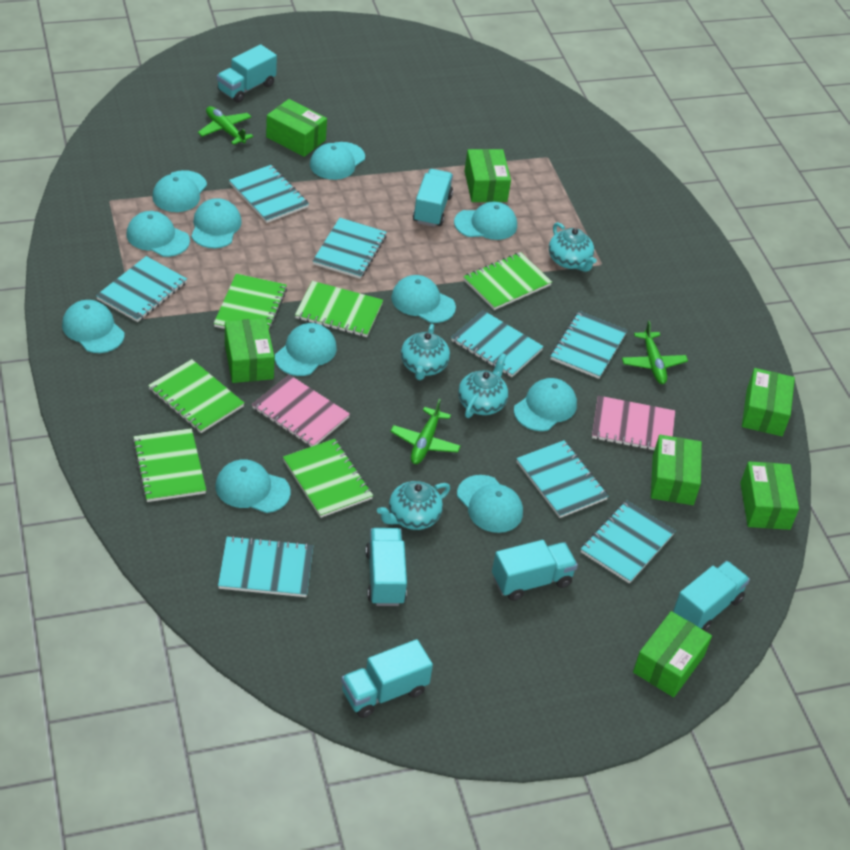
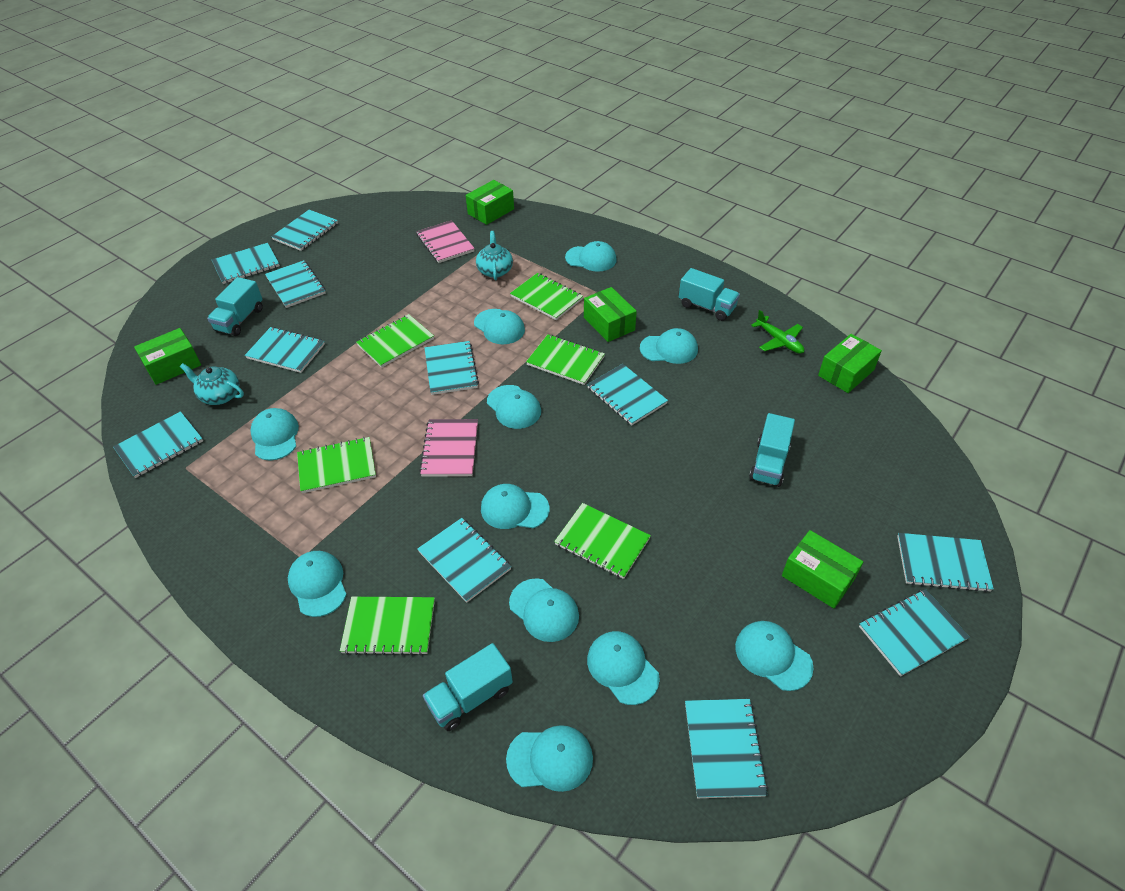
green box: [225,318,275,383] [266,99,327,157] [465,149,511,202] [633,611,712,697] [651,435,702,505] [740,461,799,530] [742,368,795,436] = 7 -> [134,328,201,385] [466,180,514,225] [584,287,637,342] [782,530,863,608] [818,334,882,393] = 5
green plane: [198,106,253,145] [390,399,461,464] [622,321,688,384] = 3 -> [751,310,804,354] = 1
turquoise notebook: [96,256,187,322] [218,536,313,597] [229,165,309,223] [313,218,387,279] [451,310,544,377] [516,440,609,518] [551,311,627,379] [581,500,675,584] = 8 -> [113,411,203,478] [212,243,280,284] [245,327,325,373] [265,260,326,308] [271,210,338,251] [417,518,512,603] [424,341,479,395] [587,364,668,425] [685,699,768,798] [859,589,969,677] [897,533,994,592] = 11
turquoise teapot: [377,481,450,530] [401,324,450,380] [458,353,508,418] [549,222,597,272] = 4 -> [180,363,244,405] [476,231,513,280] = 2
turquoise truck: [217,44,277,103] [341,639,433,718] [366,528,407,606] [413,169,453,227] [492,540,578,601] [673,561,750,631] = 6 -> [207,277,263,336] [423,643,513,731] [679,268,740,321] [749,413,795,487] = 4

